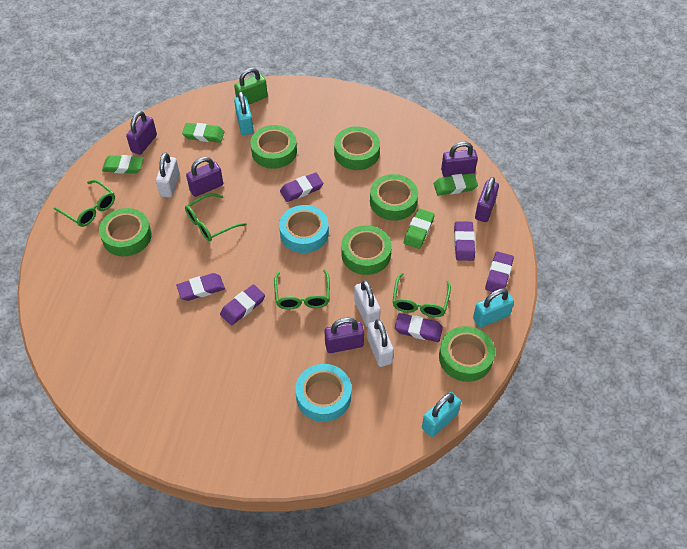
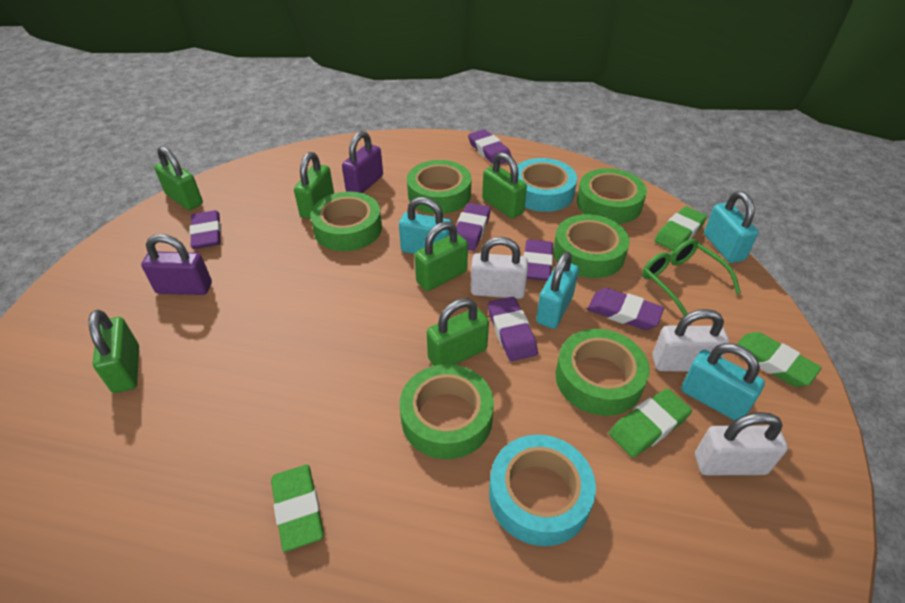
green glasses: [54,180,115,227] [185,193,247,241] [274,270,330,310] [393,273,451,317] = 4 -> [642,239,741,316] = 1
green padlock: [234,68,268,104] = 1 -> [89,310,139,393] [154,146,203,210] [294,152,334,219] [414,221,468,291] [427,298,489,366] [482,152,527,219] = 6
purple padlock: [126,111,157,155] [186,157,223,197] [325,317,364,353] [441,142,478,177] [475,177,499,222] = 5 -> [141,234,212,295] [342,131,383,193] = 2
turquoise padlock: [234,91,253,135] [422,392,461,437] [473,288,514,328] = 3 -> [399,197,452,254] [536,251,579,329] [681,343,765,420] [704,191,759,263] = 4

